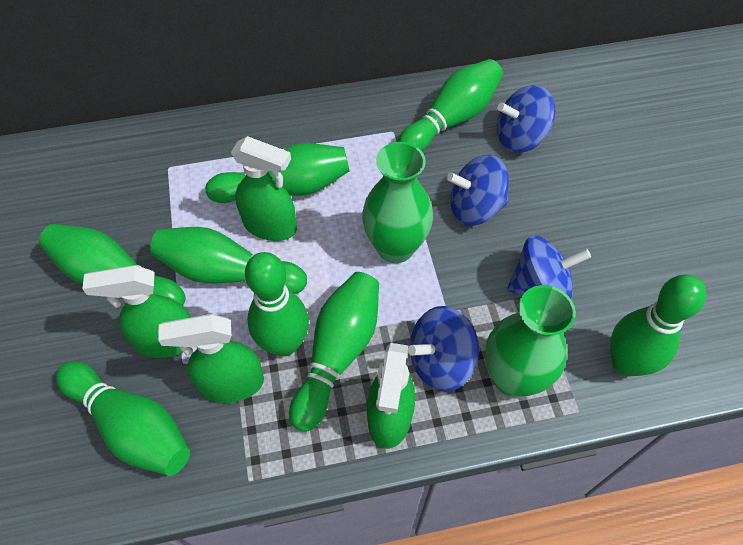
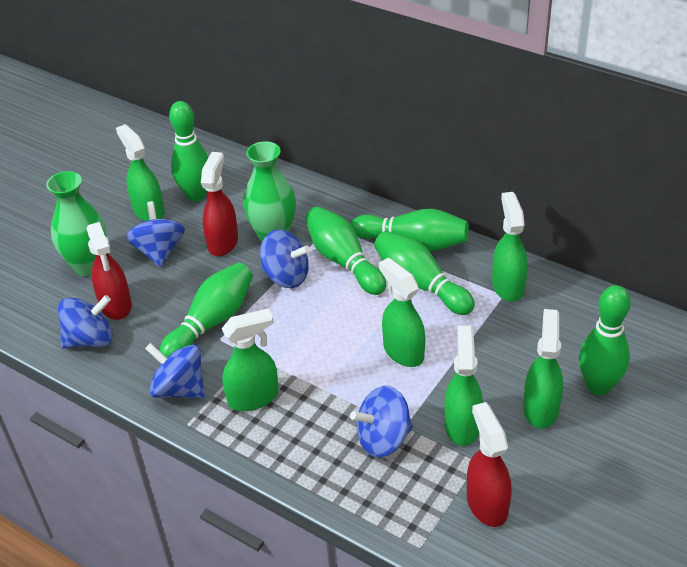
blue spinning top: [408,306,479,392] [447,155,509,226] [497,85,555,153] [507,235,591,299] = 4 -> [58,295,112,348] [126,201,185,267] [145,343,205,398] [260,229,310,288] [350,386,413,457] = 5
green bowling pin: [39,224,186,306] [56,361,190,476] [150,227,307,294] [206,143,349,203] [245,252,309,356] [289,272,379,431] [398,59,503,151] [610,274,706,377] = 8 -> [160,263,253,357] [169,101,209,201] [305,206,386,295] [351,209,469,251] [374,231,475,315] [579,285,630,395] = 6
green spray bottle: [82,265,191,358] [158,314,264,403] [231,136,297,241] [367,343,415,449] = 4 -> [116,124,165,221] [222,308,279,411] [379,257,425,367] [444,326,483,446] [492,192,527,302] [523,309,563,429] = 6
red spray bottle: none = 0 -> [87,222,132,320] [201,152,238,256] [467,402,512,527] = 3

